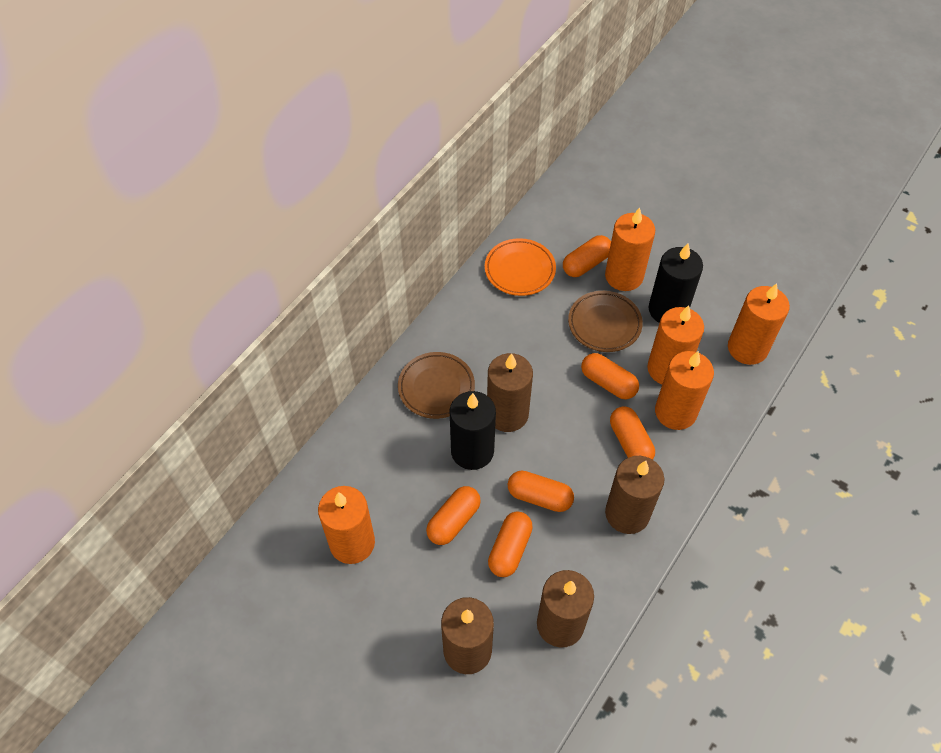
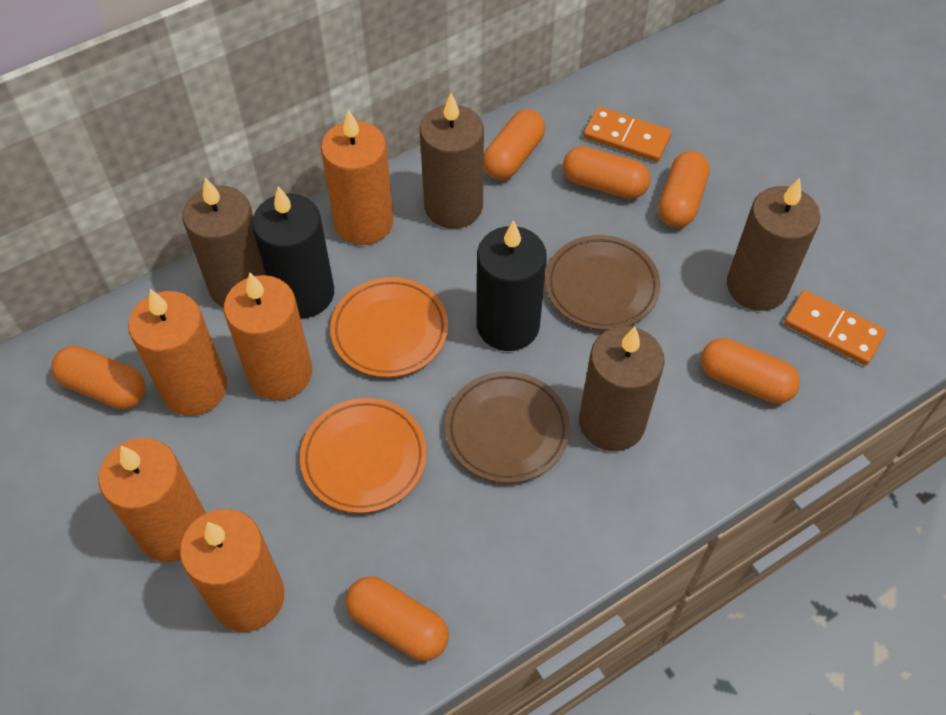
orange domino: none = 0 -> [583,107,672,162] [784,290,886,365] = 2
orange plate: [485,238,556,296] = 1 -> [300,398,427,513] [330,277,448,378] = 2

